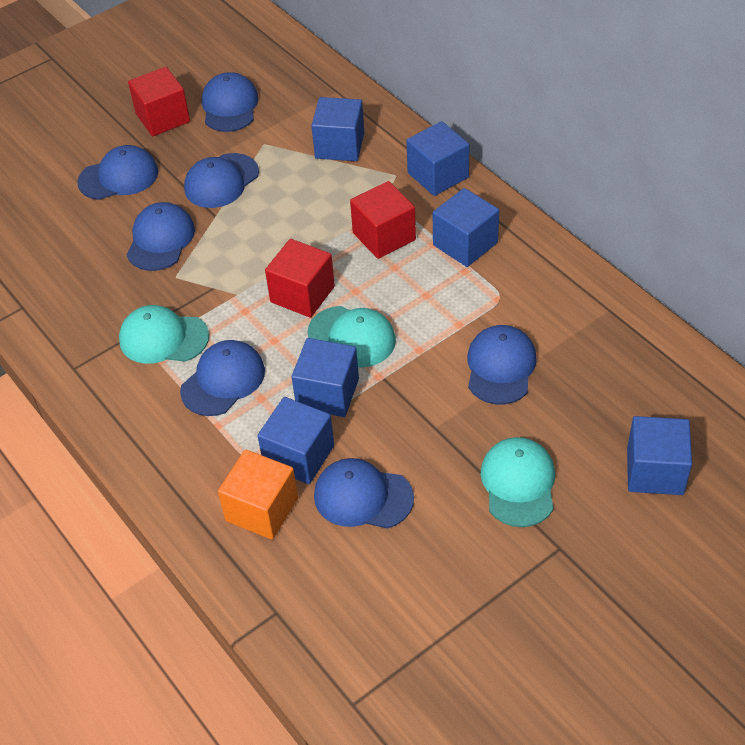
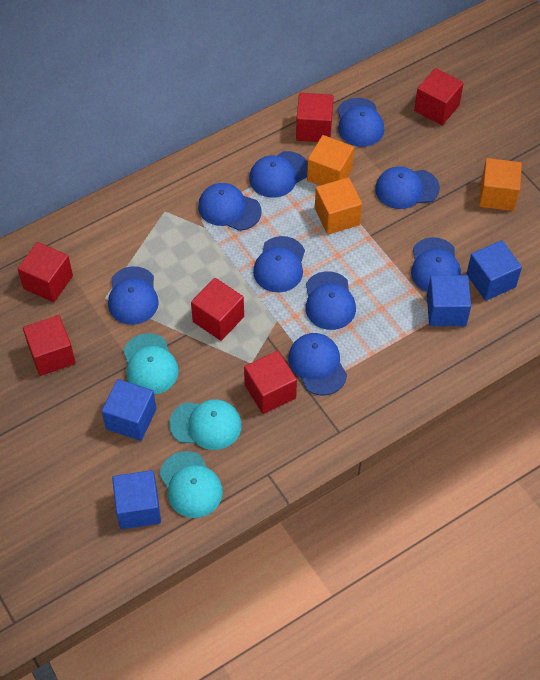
blue cap: [77,145,158,200] [126,202,195,271] [180,340,265,416] [184,153,259,208] [202,72,259,132] [314,458,414,529] [467,325,537,404] = 7 -> [108,266,159,325] [198,183,262,231] [249,151,308,198] [253,236,305,292] [288,333,347,395] [305,271,356,330] [337,98,384,147] [375,167,440,209] [411,237,461,292] = 9
blue cube: [258,397,334,484] [292,338,359,417] [311,97,364,161] [406,121,470,196] [433,188,499,267] [627,416,692,495] = 6 -> [102,379,156,441] [112,470,161,529] [427,275,471,326] [466,240,522,301] = 4
orange cube: [218,450,298,539] = 1 -> [307,135,354,186] [315,178,362,235] [479,158,522,211] = 3
red cube: [128,67,190,136] [265,239,335,318] [350,181,416,259] = 3 -> [17,242,73,302] [23,315,76,376] [191,278,244,341] [244,350,297,414] [296,93,334,142] [414,68,464,125] = 6

